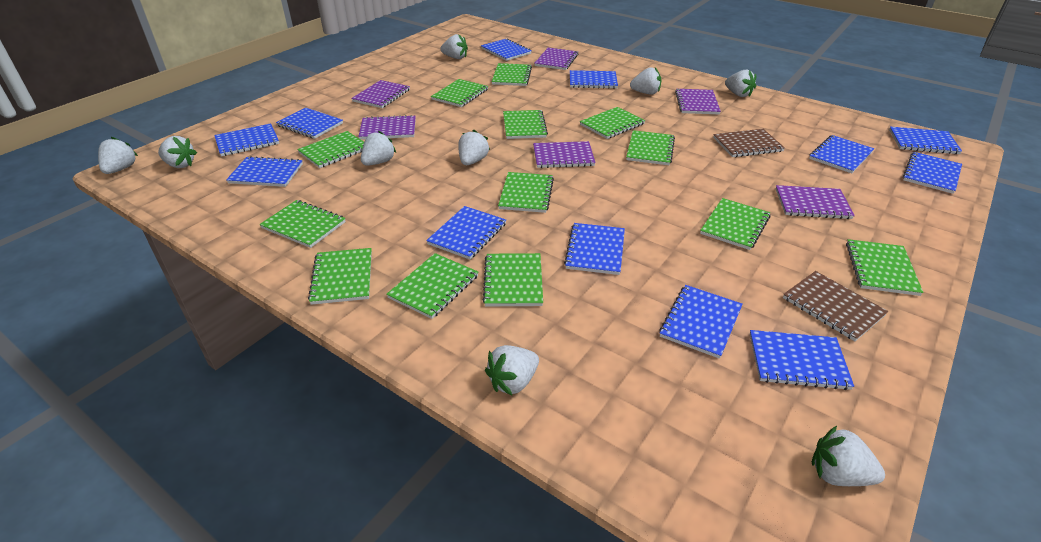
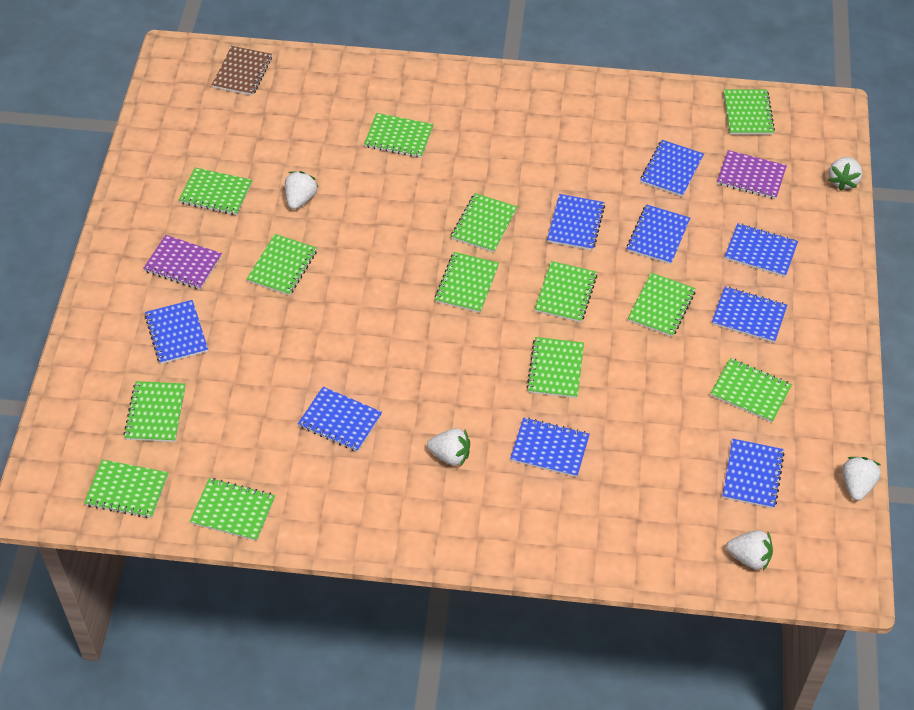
blue notebook: [214,123,279,156] [226,156,303,187] [276,108,343,139] [426,206,506,259] [481,38,531,61] [564,223,625,275] [570,70,618,89] [659,285,743,359] [750,330,854,390] [809,135,874,173] [889,127,962,154] [903,152,962,194] = 12 -> [145,300,208,364] [298,387,382,452] [510,417,590,477] [547,194,605,250] [627,204,690,264] [640,140,704,197] [712,286,787,343] [722,439,785,509] [725,223,798,277] = 9
brown notebook: [713,129,785,157] [783,271,888,341] = 2 -> [212,46,272,96] = 1
purple notebook: [351,80,410,108] [358,115,416,140] [533,141,596,168] [534,48,578,70] [675,89,721,115] [776,185,855,219] = 6 -> [143,235,222,290] [717,150,787,199] = 2
white strawberry: [98,137,138,174] [158,136,197,168] [361,131,396,166] [440,34,468,59] [458,130,490,165] [485,345,539,395] [630,67,662,95] [725,70,756,97] [812,426,885,486] = 9 -> [285,171,318,210] [427,428,470,466] [726,530,773,571] [828,157,862,191] [842,457,881,501] = 5

